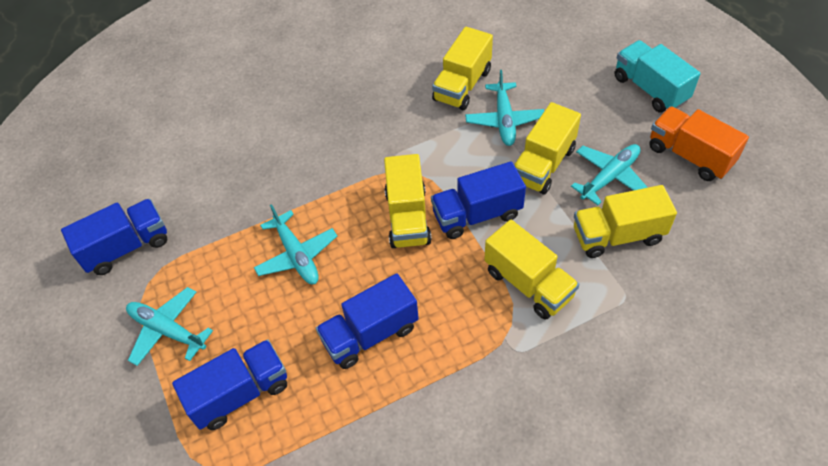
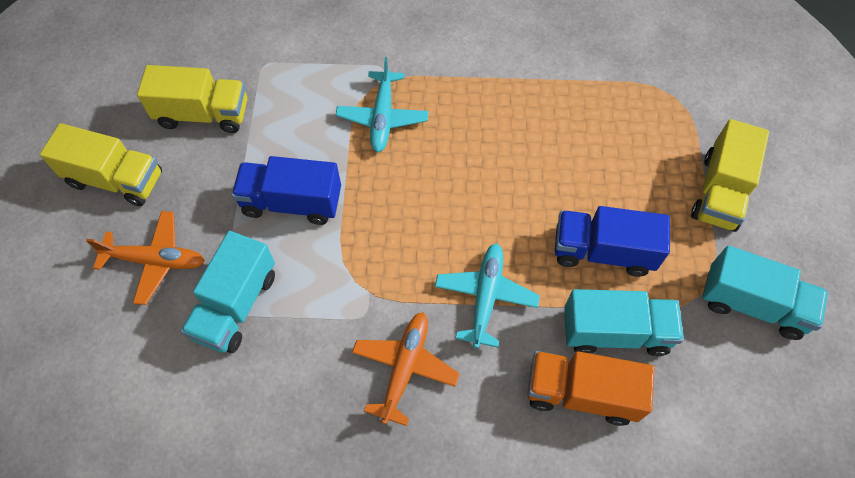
blue truck: [61,199,167,275] [172,339,287,430] [316,273,419,369] [431,161,526,239] = 4 -> [232,156,341,225] [555,206,670,277] = 2
orange plane: none = 0 -> [86,211,205,305] [352,312,460,426] = 2
turquoise plane: [126,287,213,366] [254,204,337,284] [465,70,544,146] [571,144,648,205] = 4 -> [336,57,429,152] [435,243,540,348] = 2
turquoise truck: [615,40,700,113] = 1 -> [181,231,275,353] [564,289,684,356] [703,246,828,340] = 3
yellow truck: [384,154,432,248] [432,27,493,110] [484,220,579,320] [514,102,581,195] [574,185,677,258] = 5 -> [40,123,162,206] [137,65,247,133] [691,119,769,232] = 3

